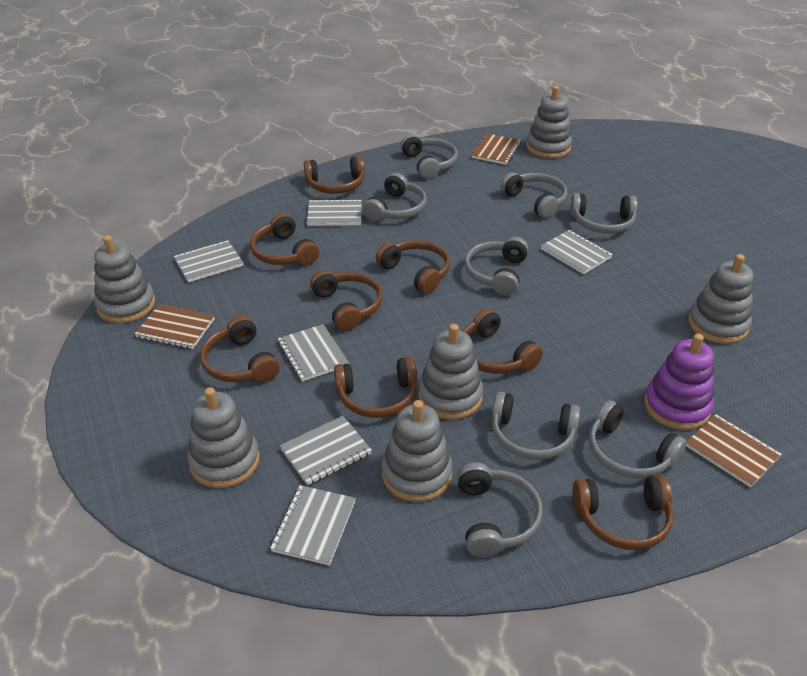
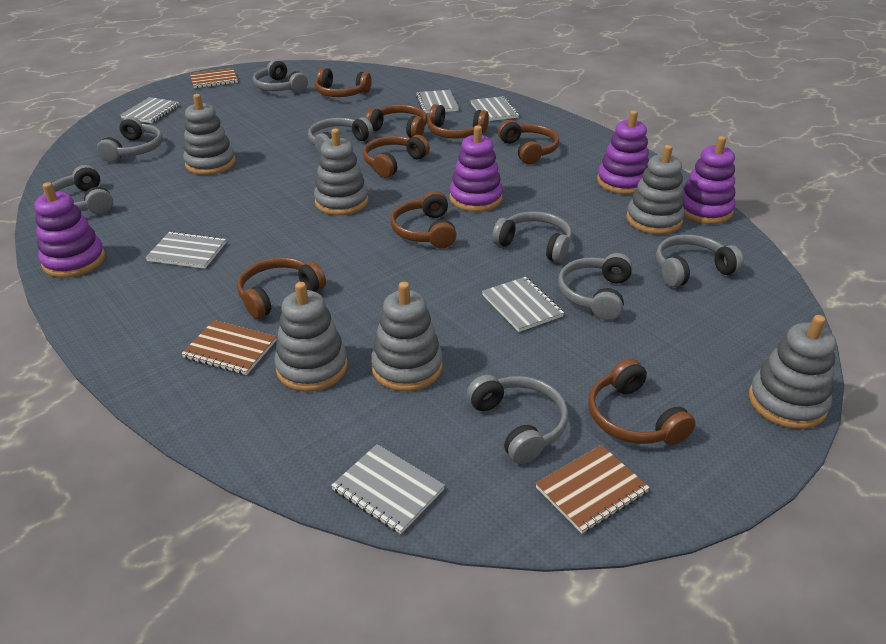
purple stacking toy: [644,333,714,430] = 1 -> [34,182,105,278] [450,125,503,212] [597,110,649,194] [682,136,736,224] = 4

